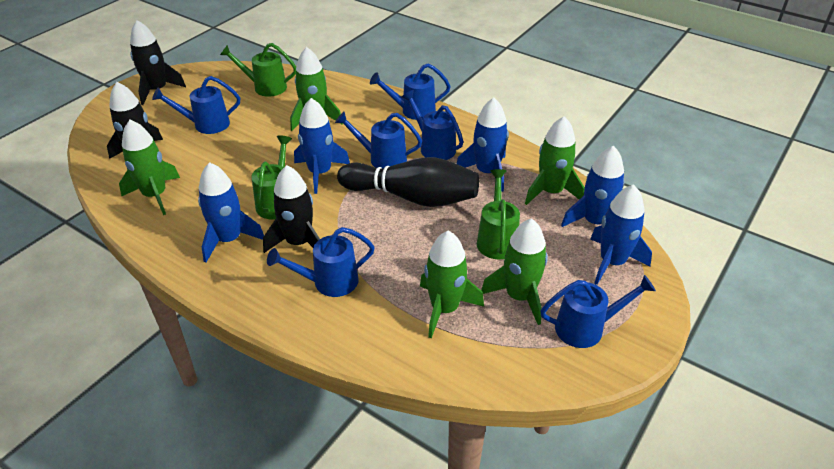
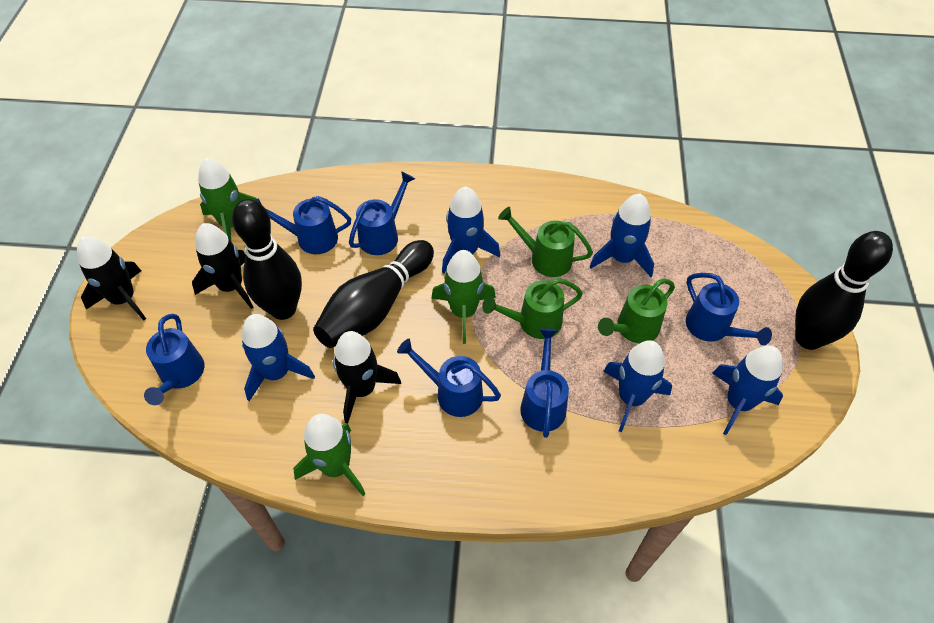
black bowling pin: [337,157,479,207] = 1 -> [232,199,302,320] [313,240,434,348] [795,231,893,350] = 3
green rocket: [119,120,180,215] [290,47,343,131] [420,231,484,338] [481,218,548,325] [525,116,584,205] = 5 -> [198,158,257,241] [293,414,365,496] [431,250,496,344] = 3

